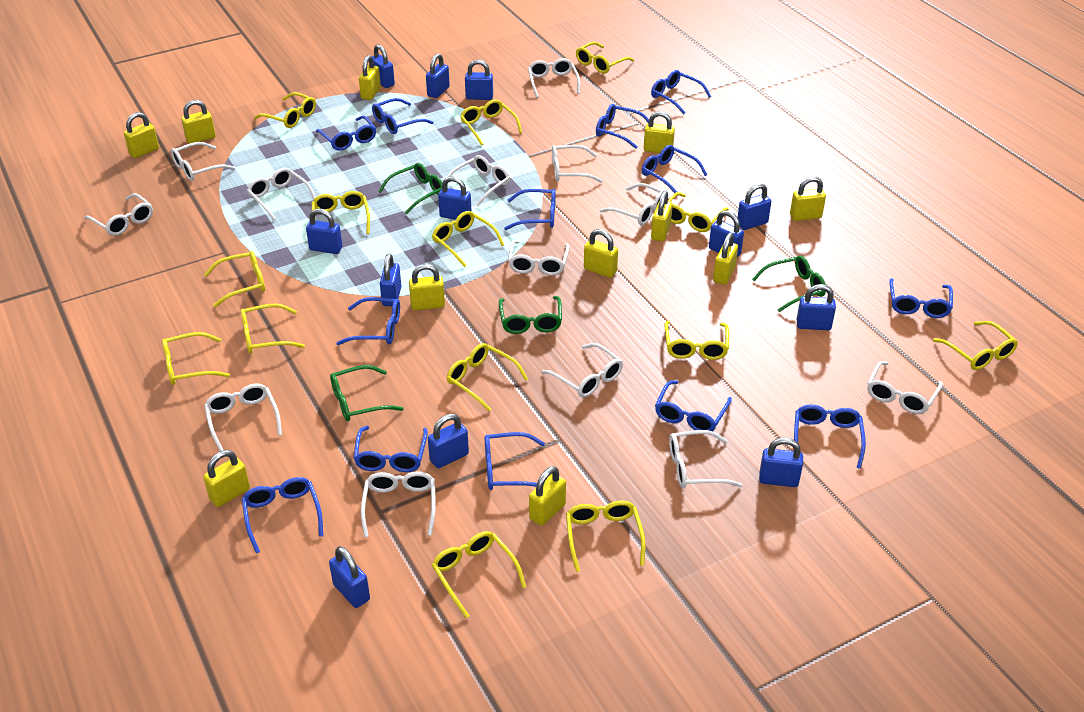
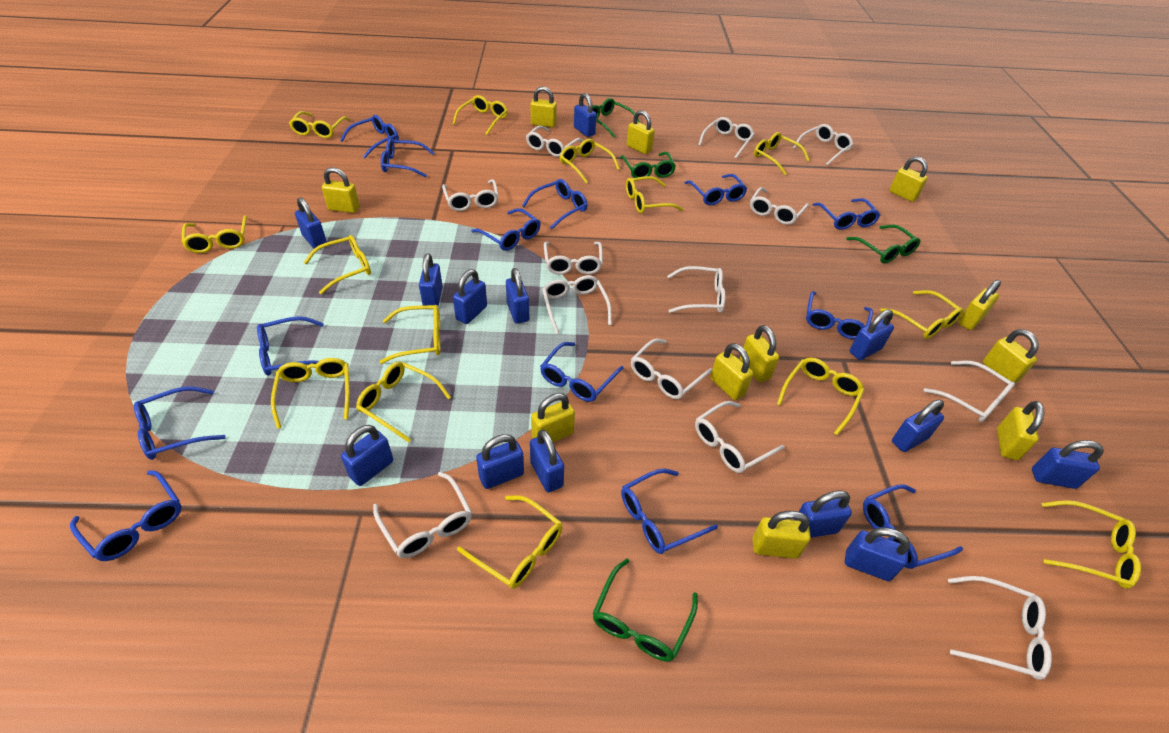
blue padlock: [306,209,342,254] [329,546,370,608] [372,44,395,88] [380,254,401,306] [426,54,450,98] [428,414,469,468] [438,176,472,220] [465,60,493,100] [709,210,744,257] [738,183,771,230] [759,438,803,487] [796,284,836,330] = 12 -> [295,197,327,249] [341,425,393,486] [419,253,443,306] [453,269,487,324] [476,434,524,489] [506,268,529,324] [530,429,564,492] [574,93,597,137] [794,490,852,538] [845,528,910,581] [850,310,894,360] [892,400,944,452] [1032,440,1104,489] = 13

